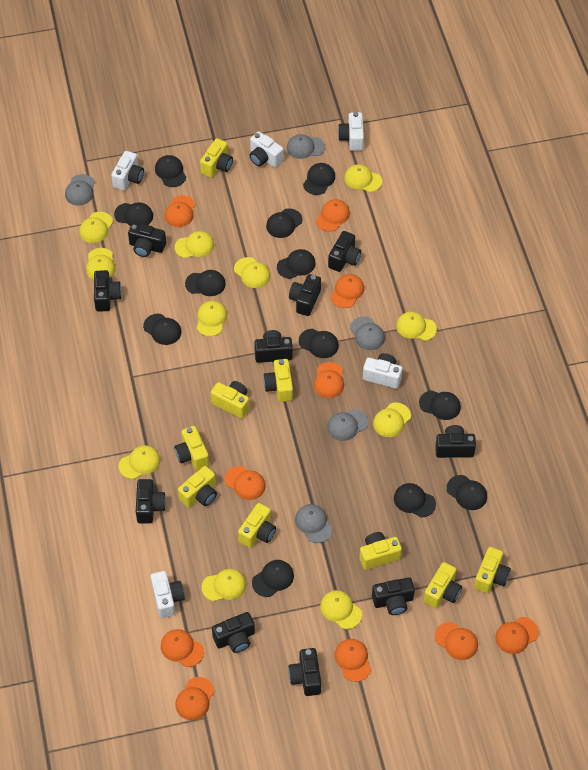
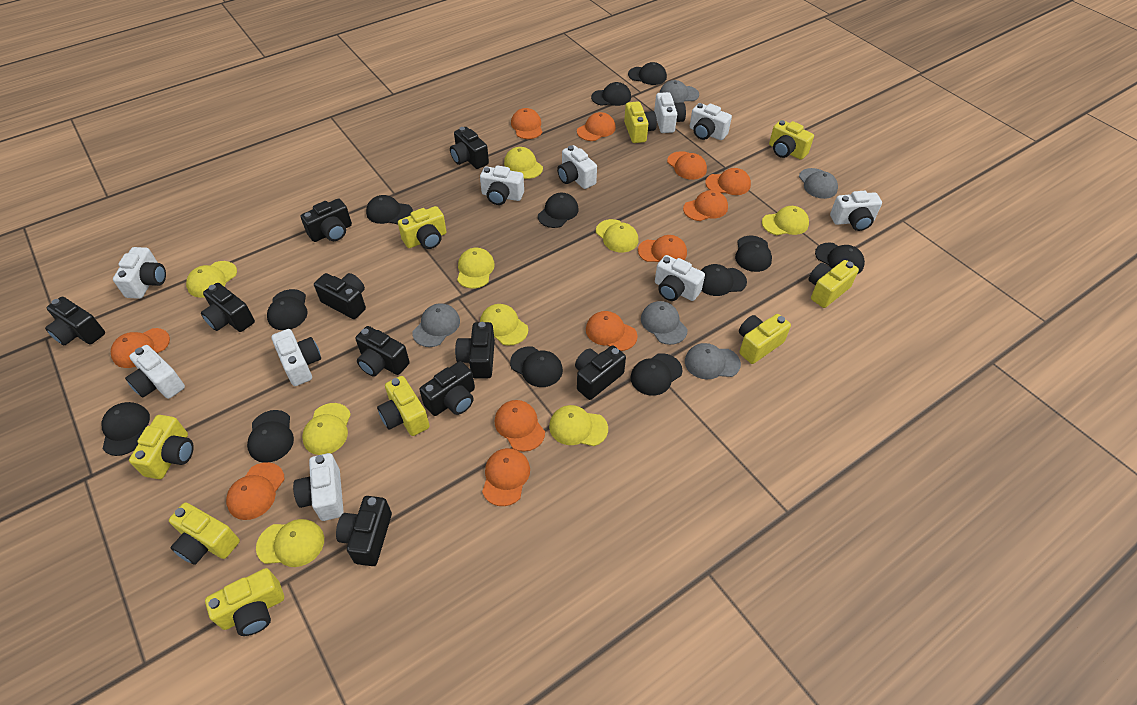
orange cap: [161,629,204,667] [165,195,195,227] [175,677,215,720] [225,466,265,500] [314,362,344,398] [316,199,350,232] [330,274,364,308] [335,639,371,682] [435,622,478,660] [495,617,539,654] = 10 -> [111,328,170,368] [226,462,284,520] [482,448,530,506] [495,400,545,452] [511,108,542,139] [577,112,616,141] [586,311,638,351] [638,235,687,262] [667,151,707,180] [683,190,728,221] [705,168,751,195] = 11
white camera: [111,151,144,190] [151,571,185,618] [249,131,283,168] [338,112,364,151] [363,353,402,389] = 5 -> [113,247,166,299] [125,345,185,399] [271,329,321,386] [293,453,344,521] [480,165,524,205] [557,145,597,189] [654,92,686,133] [655,255,705,301] [690,103,732,140] [830,191,882,231] = 10
yellow cap: [79,212,113,243] [86,248,115,280] [119,445,160,479] [175,231,214,258] [197,301,227,336] [202,569,246,601] [234,257,270,288] [320,590,362,629] [344,164,382,192] [373,403,411,437] [396,312,437,341] = 11 -> [186,261,237,298] [256,519,324,567] [302,403,351,455] [457,248,495,289] [480,304,528,346] [504,147,543,179] [549,405,608,446] [596,219,638,253] [762,206,809,235] = 9

